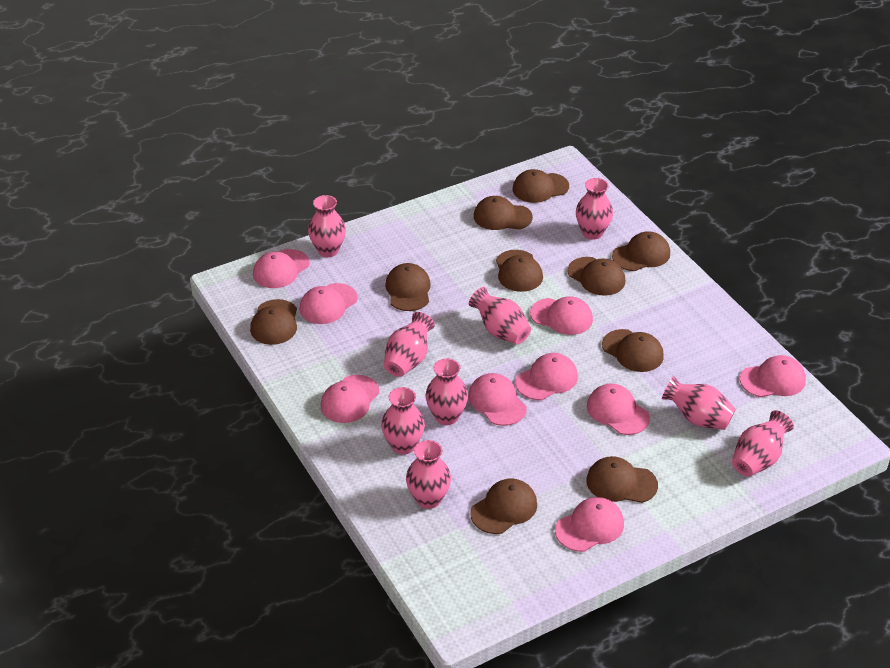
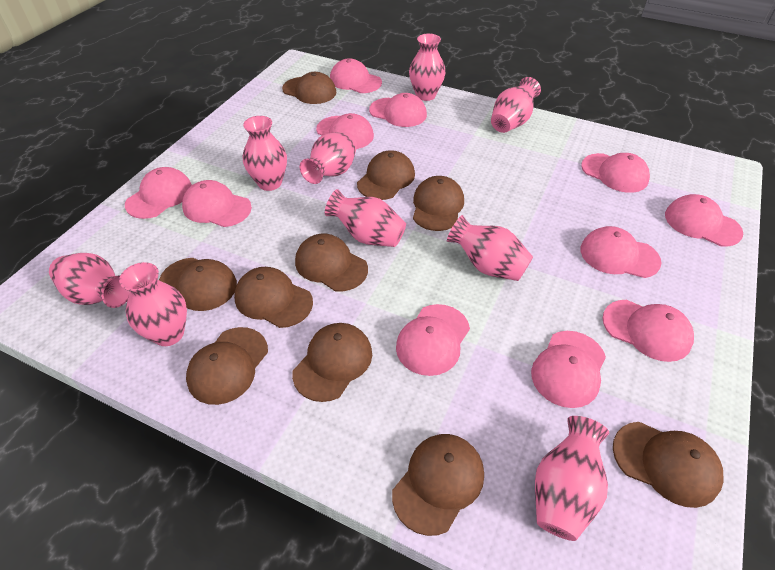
pink cap: [253,249,309,288] [299,283,358,324] [321,375,379,423] [468,373,527,426] [515,353,578,400] [530,296,593,335] [555,497,624,552] [587,383,650,435] [740,355,806,397] = 9 -> [125,167,192,219] [182,180,252,227] [316,113,374,149] [330,58,382,93] [369,93,427,127] [396,304,470,376] [531,331,606,408] [580,226,662,278] [581,153,650,193] [602,300,694,362] [665,194,743,247] = 11

